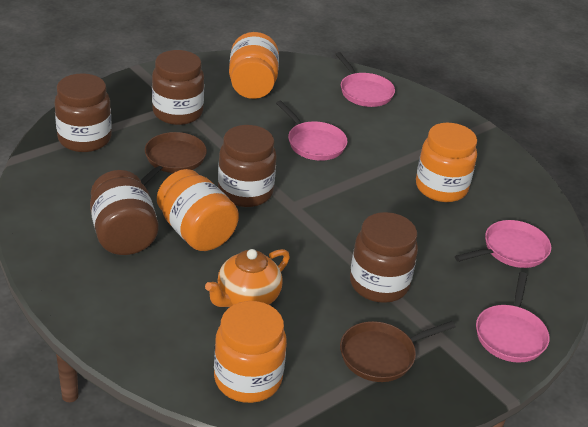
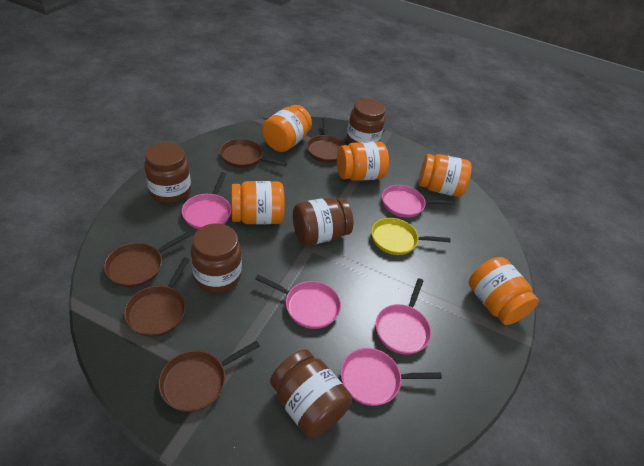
brown pan: [141,132,207,186] [340,321,456,382] = 2 -> [104,232,190,287] [124,257,190,337] [158,341,260,412] [220,139,287,168] [307,117,345,163] = 5
orange jar: [157,169,239,251] [214,301,287,403] [229,32,279,99] [416,123,477,202] = 4 -> [232,181,285,224] [262,105,312,152] [337,142,389,181] [419,154,472,197] [469,257,539,325] = 5
orange teapot: [205,249,290,307] = 1 -> none = 0
pink pan: [276,101,348,161] [335,52,395,107] [455,220,551,268] [476,272,549,363] = 4 -> [182,172,231,229] [255,275,341,329] [341,348,442,406] [376,278,431,355] [382,185,455,218] = 5
yellow pan: none = 0 -> [371,218,451,255] = 1

